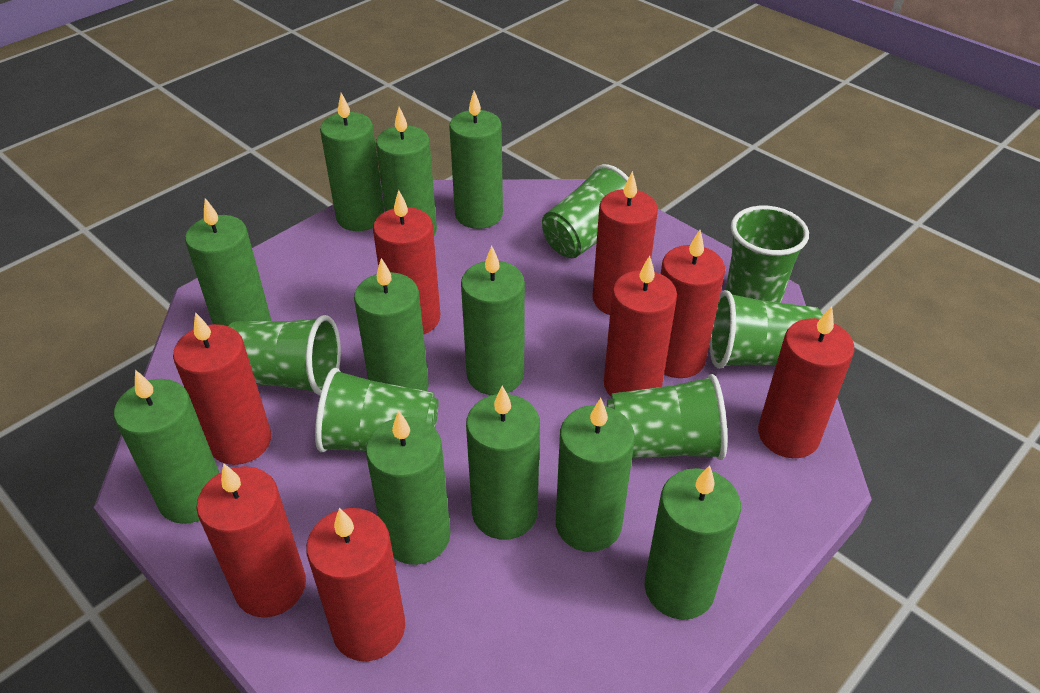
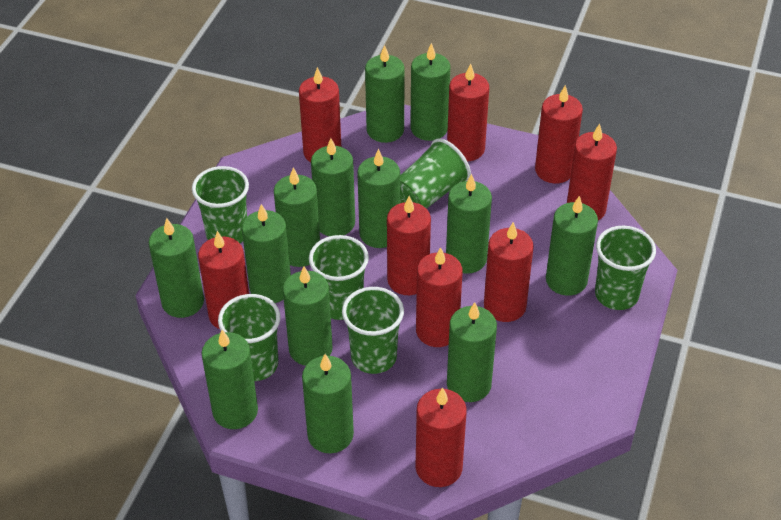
green candle: [114,370,219,524] [185,198,271,326] [320,93,384,231] [354,258,428,391] [366,410,451,565] [376,107,437,236] [449,91,503,229] [461,246,525,395] [466,386,540,540] [556,398,635,552] [644,465,741,620] = 11 -> [149,218,204,318] [202,330,258,429] [242,204,291,303] [274,167,320,267] [283,266,333,366] [302,354,354,453] [311,138,355,236] [357,149,400,248] [365,45,405,143] [410,43,451,141] [446,174,492,274] [447,302,497,402] [546,196,598,296] = 13
red candle: [173,312,271,465] [196,463,306,618] [306,508,405,662] [373,190,440,335] [593,171,658,315] [604,255,677,396] [661,230,725,378] [758,306,854,458] = 8 -> [198,231,249,329] [299,67,341,162] [387,196,431,295] [415,387,467,487] [416,247,463,347] [447,63,489,161] [484,222,534,322] [535,85,583,184] [567,124,617,220] = 9

